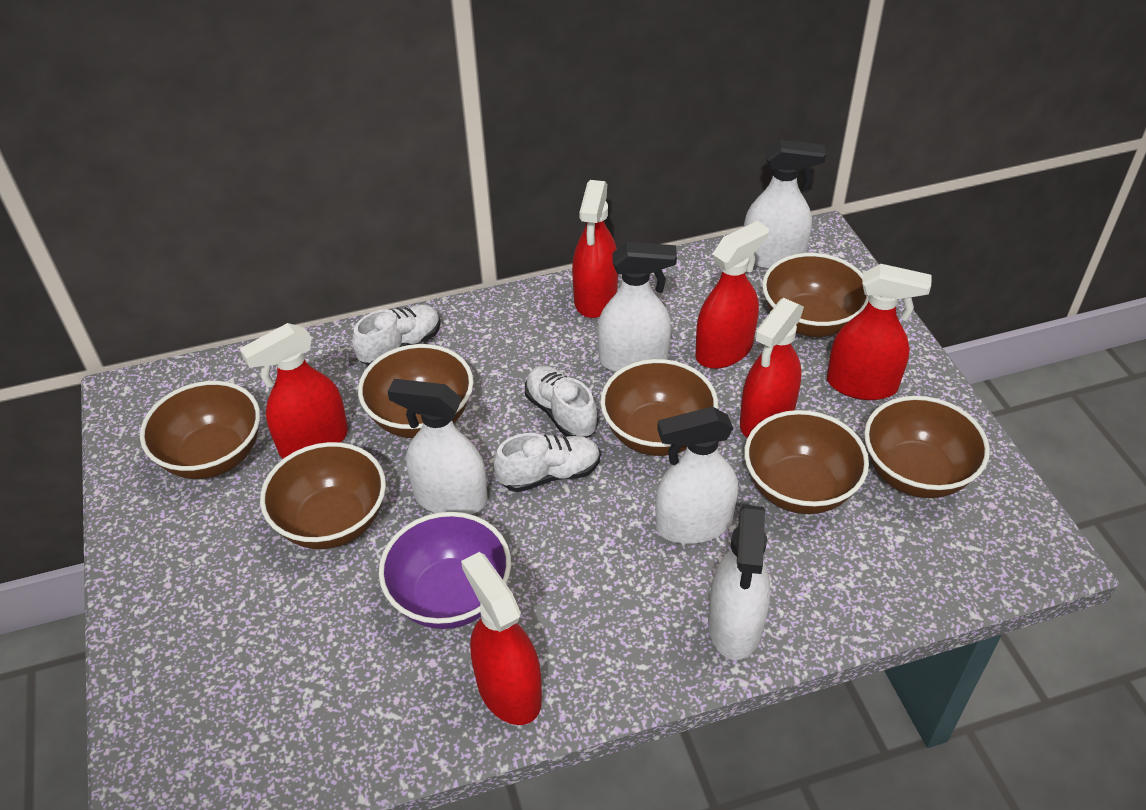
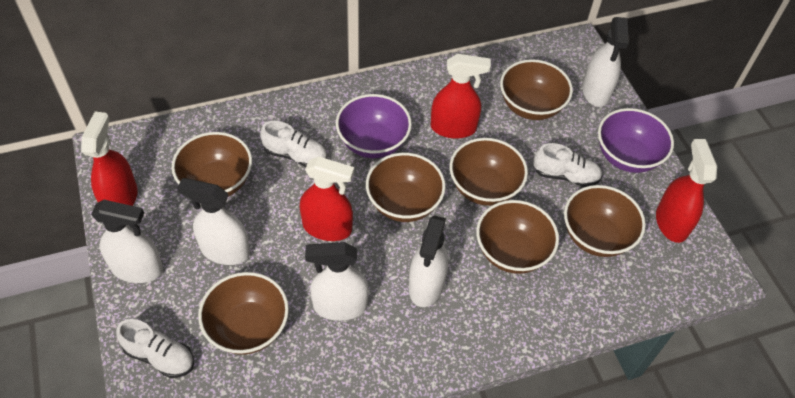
purple bowl: [379,512,511,629] = 1 -> [336,94,412,158] [598,108,674,173] = 2
red spray bottle: [240,323,348,459] [461,552,542,725] [572,180,618,318] [696,221,769,369] [740,298,804,438] [827,264,932,400] = 6 -> [81,112,138,206] [300,156,354,241] [431,54,491,139] [656,139,717,243] = 4

